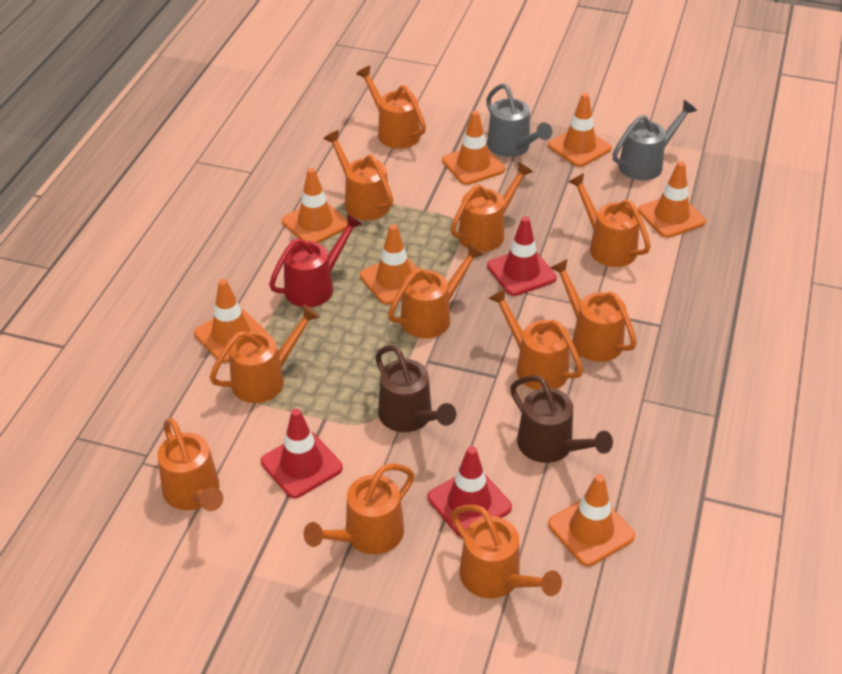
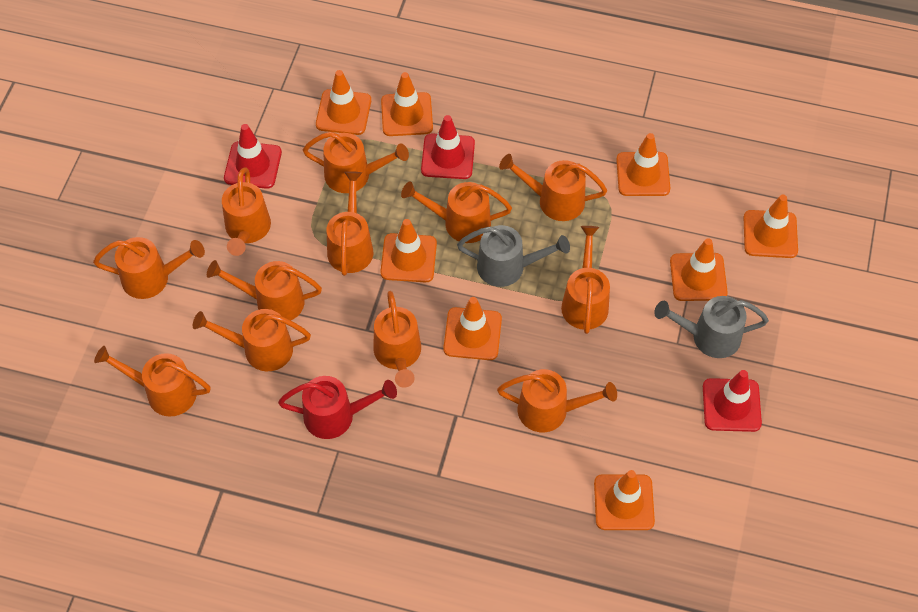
brown watering can: [375,345,456,432] [510,375,613,463] = 2 -> none = 0
orange traffic cone: [194,279,268,363] [282,168,348,243] [360,224,418,305] [442,111,505,185] [548,93,612,167] [548,474,635,566] [638,161,706,238] = 7 -> [316,70,371,135] [380,219,437,282] [381,72,433,136] [443,297,502,360] [594,470,655,530] [616,133,670,196] [670,238,728,301] [743,195,798,258] = 8
orange watering can: [157,418,223,511] [210,305,320,403] [303,463,415,554] [323,130,393,220] [356,66,426,149] [388,243,484,338] [450,162,533,252] [451,505,562,598] [488,288,583,390] [550,259,637,362] [568,173,651,267] = 11 -> [93,237,205,299] [94,346,211,417] [193,309,311,371] [207,260,322,321] [222,167,271,256] [303,132,409,193] [327,171,373,276] [373,291,421,388] [401,181,512,243] [497,369,617,432] [499,154,607,221] [561,226,610,334] = 12

